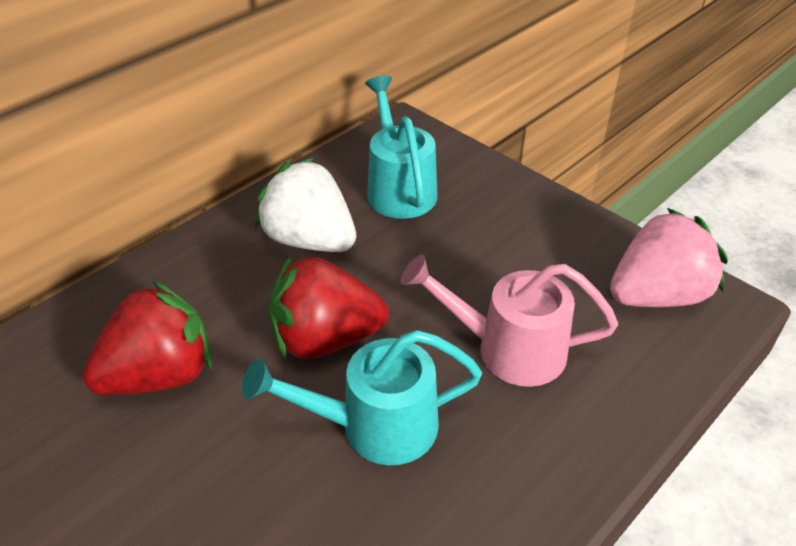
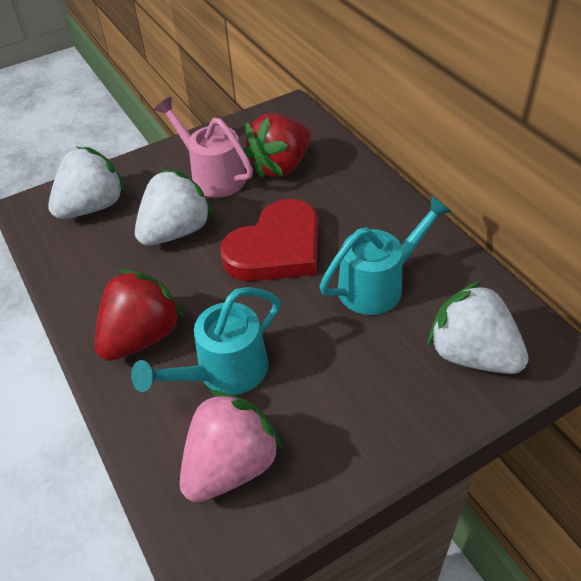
red heart: none = 0 -> [220,199,318,281] = 1
white strawberry: [255,158,356,252] = 1 -> [48,147,126,219] [135,169,214,245] [428,281,529,374] = 3

